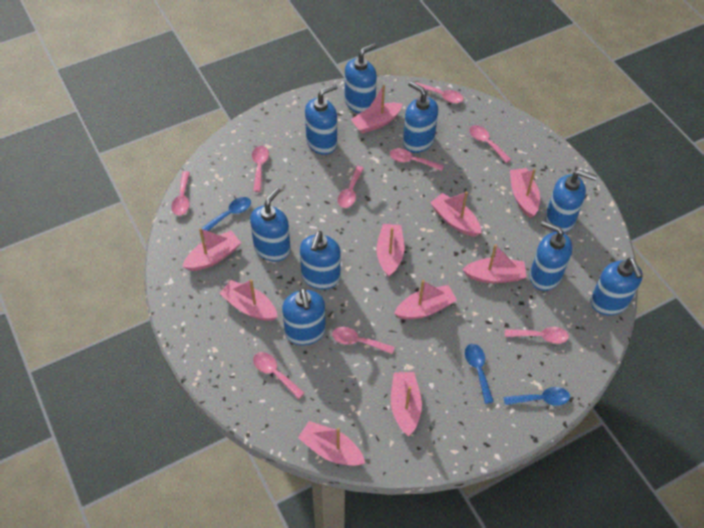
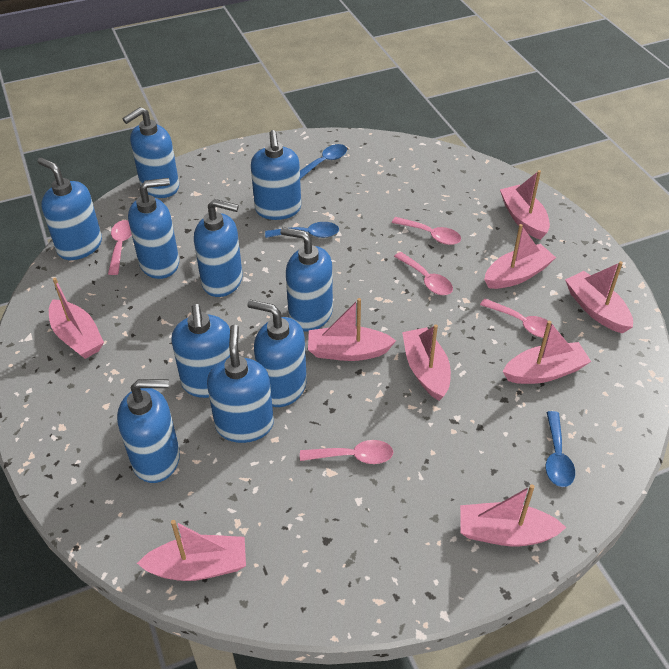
blue soap dispenser: [250,188,291,262] [282,288,326,345] [300,231,341,290] [305,84,337,155] [345,43,377,113] [403,81,438,153] [529,221,572,291] [545,170,597,233] [590,258,643,315] = 9 -> [37,158,102,260] [117,379,180,483] [122,107,179,198] [128,178,179,279] [171,304,230,398] [194,199,243,297] [207,325,274,443] [247,300,307,407] [251,130,301,220] [280,227,333,331] = 10
pink boat: [182,228,241,271] [219,279,278,321] [298,421,365,466] [351,85,402,134] [376,224,404,277] [391,372,422,436] [394,280,457,319] [430,191,481,237] [462,244,526,283] [510,168,540,218] = 10 -> [49,278,104,359] [137,520,246,581] [308,298,396,361] [402,324,451,401] [460,484,567,546] [484,224,556,289] [500,170,550,240] [503,321,591,384] [565,261,633,334] = 9
pink spoon: [171,171,190,215] [252,146,269,192] [253,352,304,399] [332,327,395,354] [338,166,364,208] [390,148,444,171] [415,82,463,103] [469,125,511,163] [505,327,569,344] = 9 -> [108,220,132,275] [300,440,393,464] [392,217,461,245] [394,252,453,295] [480,298,554,338] = 5

